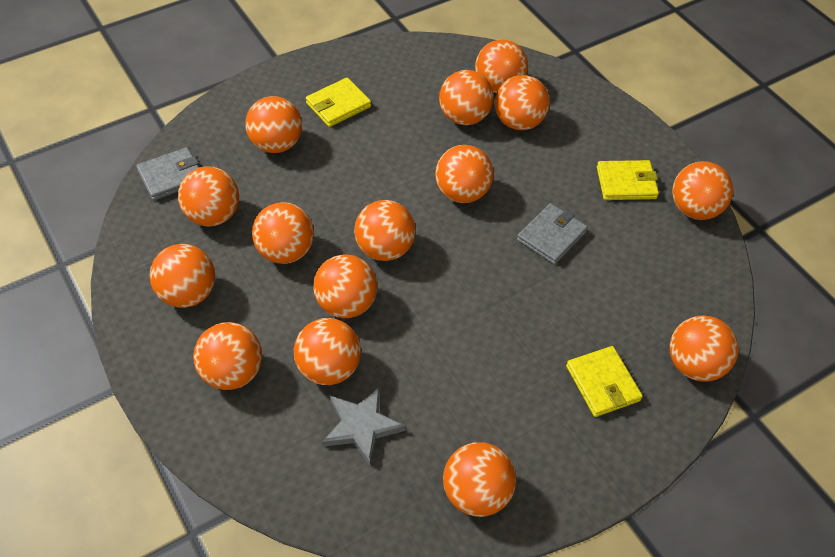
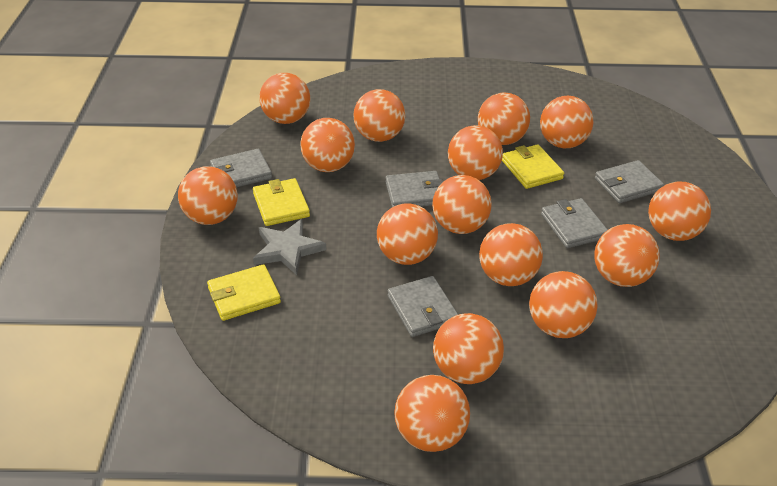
grey wallet: [136,147,199,201] [517,203,588,265] = 2 -> [210,149,272,188] [386,171,443,207] [387,276,458,337] [541,198,608,248] [595,160,664,203] = 5

